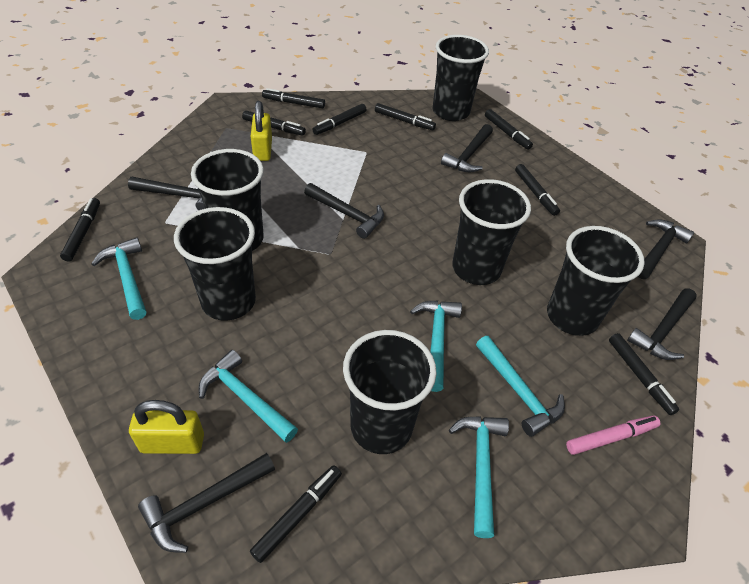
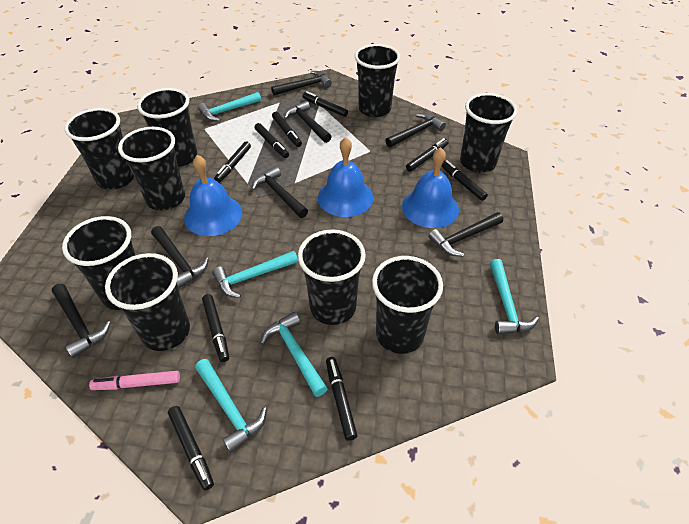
black cup: [174,207,256,321] [191,149,264,251] [343,330,437,454] [432,35,489,121] [452,179,531,285] [547,226,645,336] = 6 -> [62,216,135,310] [64,108,134,190] [105,253,190,351] [118,127,185,210] [137,88,197,167] [298,230,366,325] [355,44,400,117] [372,256,443,354] [460,93,518,173] = 9
black hammer: [128,177,205,210] [138,453,275,553] [304,183,384,239] [441,124,493,172] [627,288,697,360] [637,219,694,279] = 6 -> [52,284,111,358] [151,226,209,289] [252,167,308,218] [271,71,332,96] [284,101,332,143] [385,113,446,148] [428,212,503,256] = 7
blue bell: none = 0 -> [184,155,242,236] [318,137,373,217] [402,147,459,228] = 3
yellow padlock: [129,400,204,454] [251,101,272,161] = 2 -> none = 0

